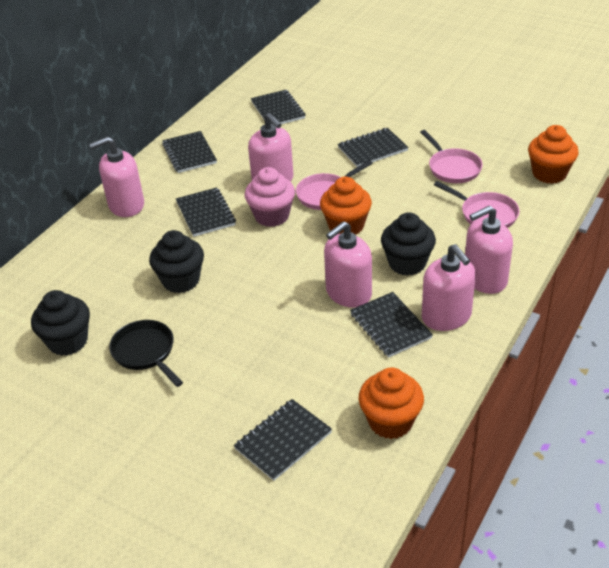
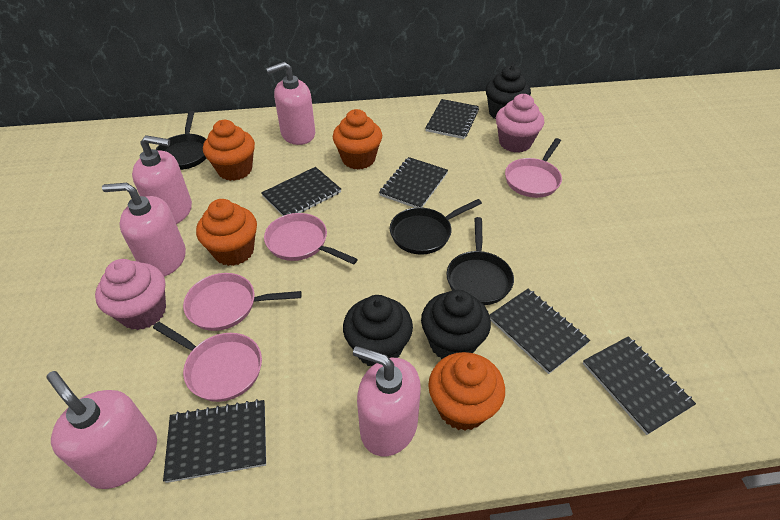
black pan: [109,320,183,387] = 1 -> [156,111,206,170] [390,199,482,255] [446,217,514,305] = 3
orange cupcake: [320,177,372,235] [358,368,424,439] [528,125,579,184] = 3 -> [196,199,257,266] [203,120,255,181] [333,109,382,170] [428,352,505,431] = 4
pink cupcake: [244,167,295,227] = 1 -> [95,259,166,330] [496,94,544,153] = 2
pink pan: [296,160,373,210] [420,130,483,183] [434,181,520,228] = 3 -> [153,322,262,402] [183,273,302,331] [264,213,358,265] [505,138,562,198] = 4

